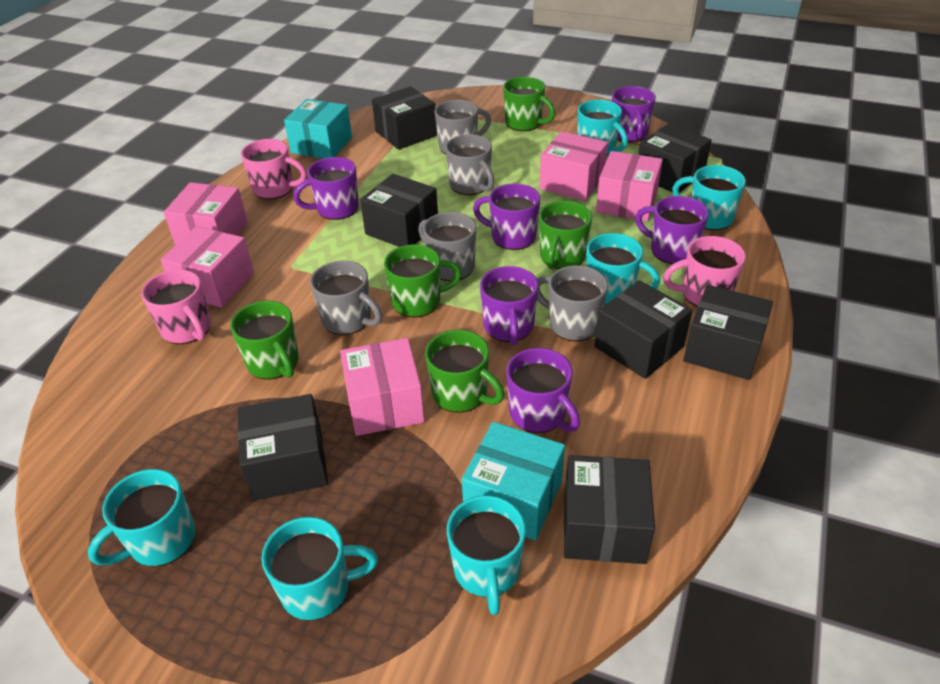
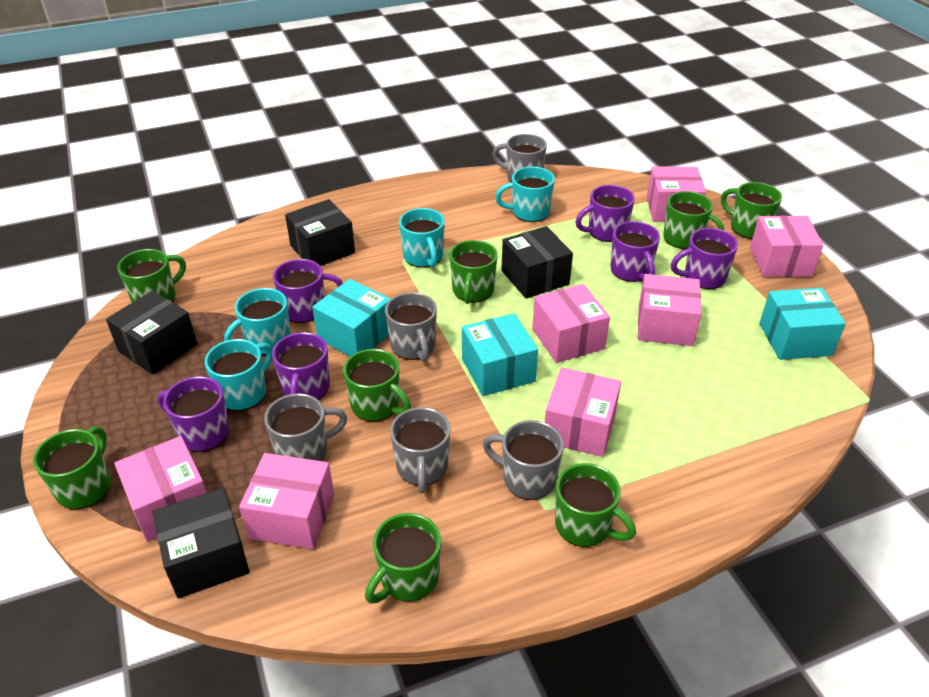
black box: [237,394,328,501] [360,174,438,247] [372,86,437,150] [564,455,655,564] [594,280,693,379] [638,123,712,193] [683,285,773,380] = 7 -> [106,291,197,375] [153,488,250,599] [285,199,355,266] [501,226,573,299] = 4
green mug: [230,301,299,379] [384,244,462,318] [425,330,505,413] [503,77,555,131] [539,201,592,269] = 5 -> [33,426,111,510] [117,249,186,303] [343,349,411,422] [365,513,441,603] [450,240,498,304] [555,463,636,547] [663,191,724,249] [721,182,782,239] = 8
pink box: [160,226,254,307] [164,182,248,245] [340,338,425,436] [539,131,608,201] [596,151,663,221] = 5 -> [114,436,207,542] [239,453,334,549] [532,284,610,363] [545,367,621,457] [638,274,701,346] [647,166,706,222] [750,216,823,277] = 7
pink mug: [141,269,211,344] [241,139,307,199] [663,236,746,307] = 3 -> none = 0
turquoise box: [284,99,352,159] [462,422,565,541] = 2 -> [312,279,391,356] [462,313,538,396] [759,288,846,360] = 3
turquoise mug: [88,469,195,567] [261,517,378,620] [447,495,526,615] [577,100,628,155] [586,233,660,305] [672,165,746,230] = 6 -> [205,339,273,411] [224,288,291,355] [399,208,445,267] [495,167,555,222] = 4

